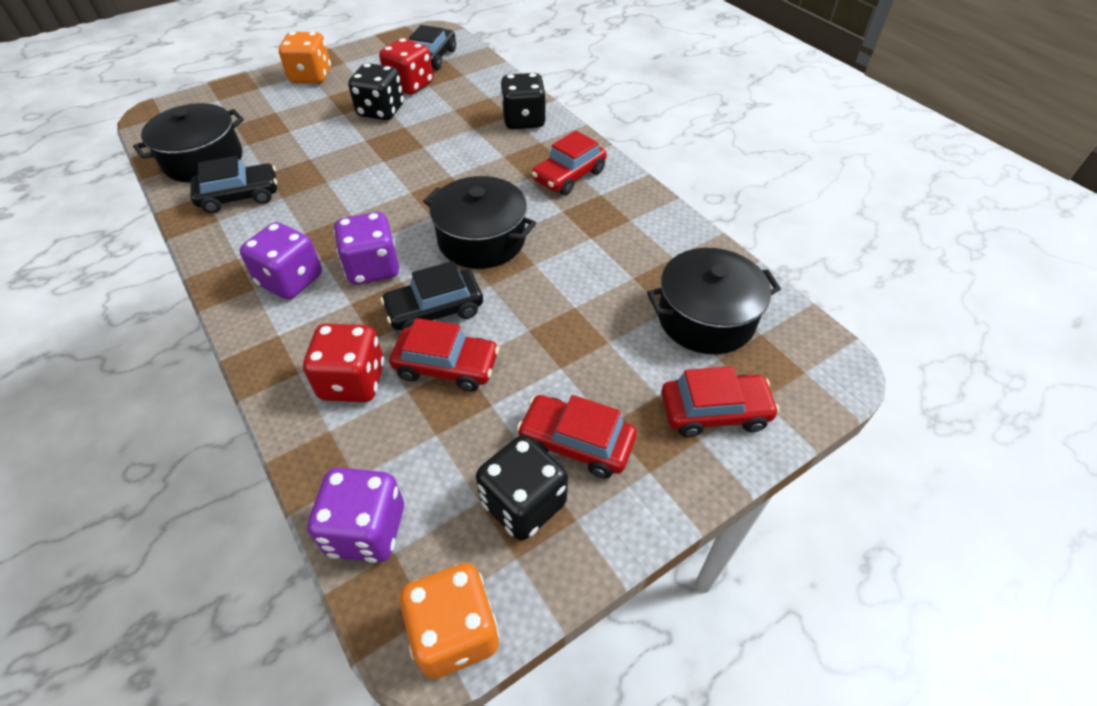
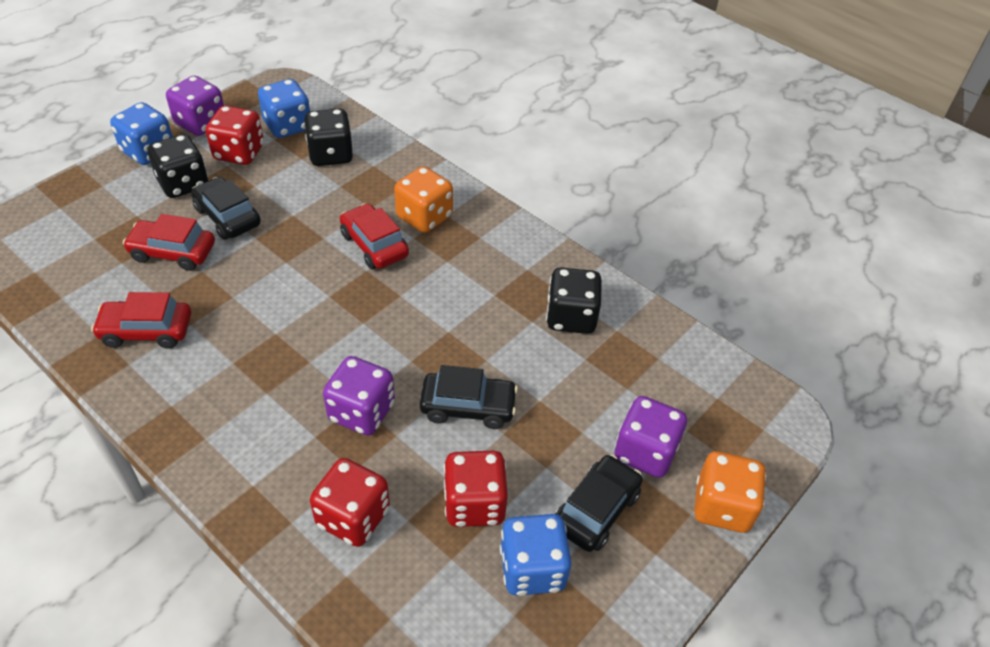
black pot: [133,103,244,182] [423,176,536,269] [647,248,781,354] = 3 -> none = 0
blue dice: none = 0 -> [110,102,173,165] [258,79,310,138] [500,514,571,596] = 3
red car: [389,318,499,392] [517,395,637,479] [532,130,607,195] [661,366,779,437] = 4 -> [91,292,191,349] [123,214,215,271] [340,203,409,269] = 3
red dice: [303,323,385,402] [379,38,433,95] = 2 -> [206,106,264,165] [310,458,390,547] [444,450,508,527] = 3

